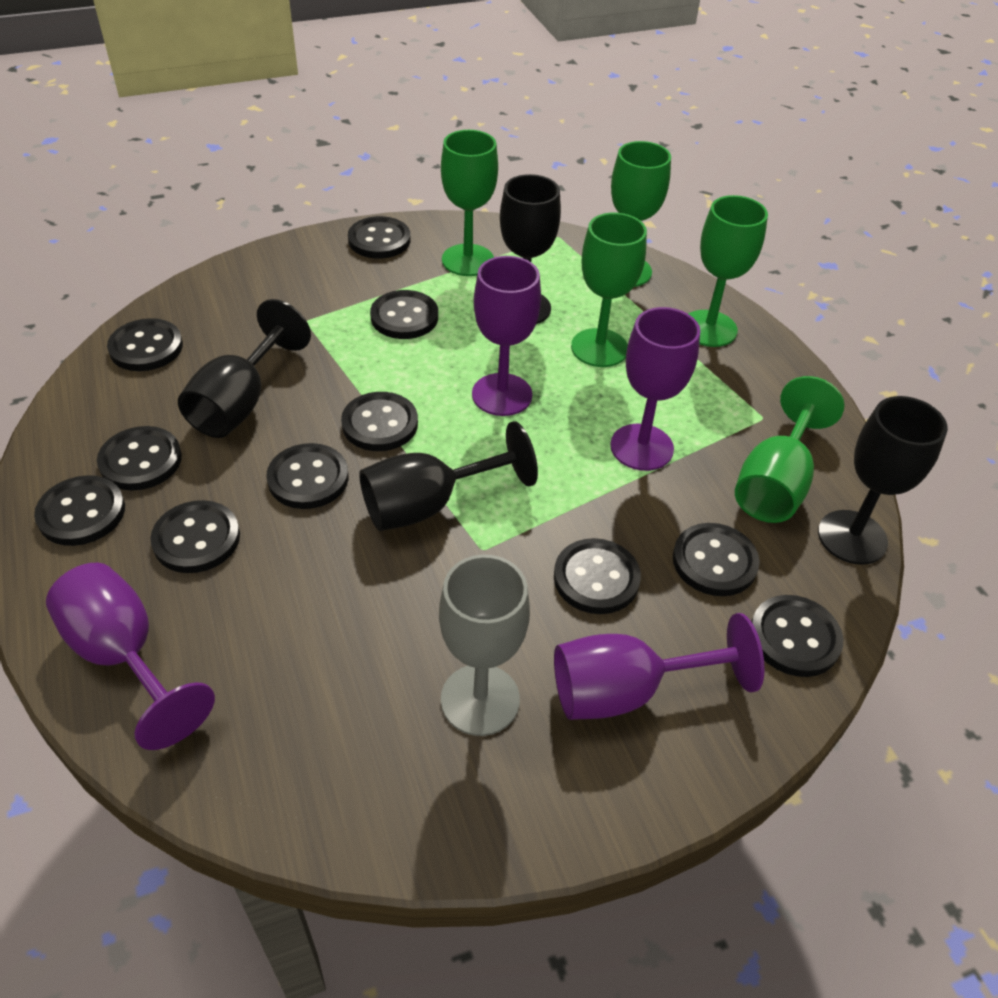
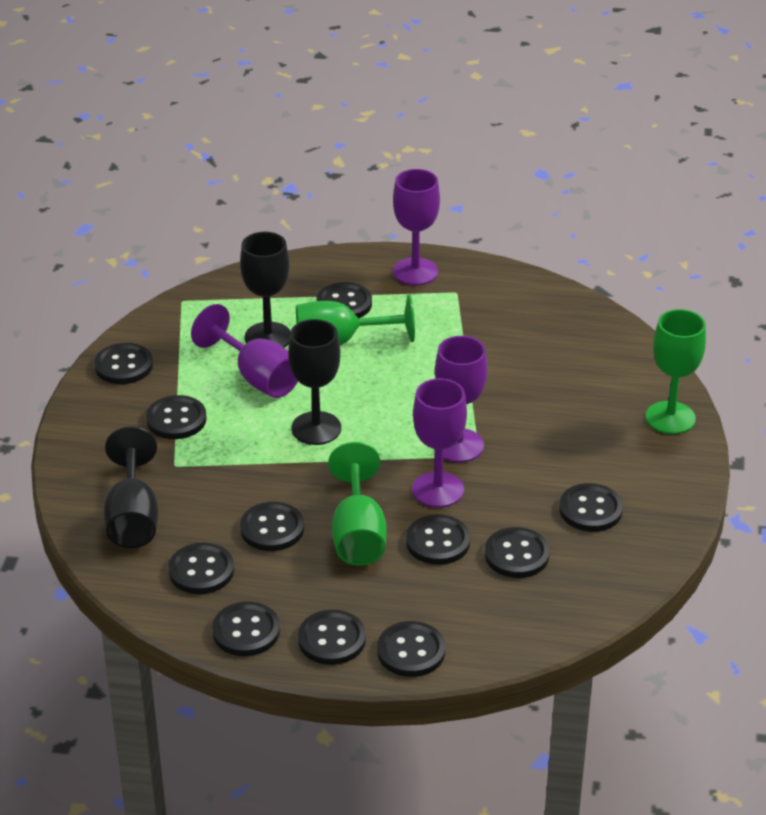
black goblet: [178,299,311,438] [359,421,538,531] [500,174,561,324] [818,396,948,565] = 4 -> [104,426,158,548] [240,232,290,348] [288,319,341,445] = 3
green goblet: [441,130,498,276] [571,213,647,367] [611,141,671,287] [689,195,768,347] [735,376,845,523] = 5 -> [296,295,415,345] [328,442,387,565] [646,309,706,434] = 3
grey goblet: [439,554,530,736] = 1 -> none = 0

